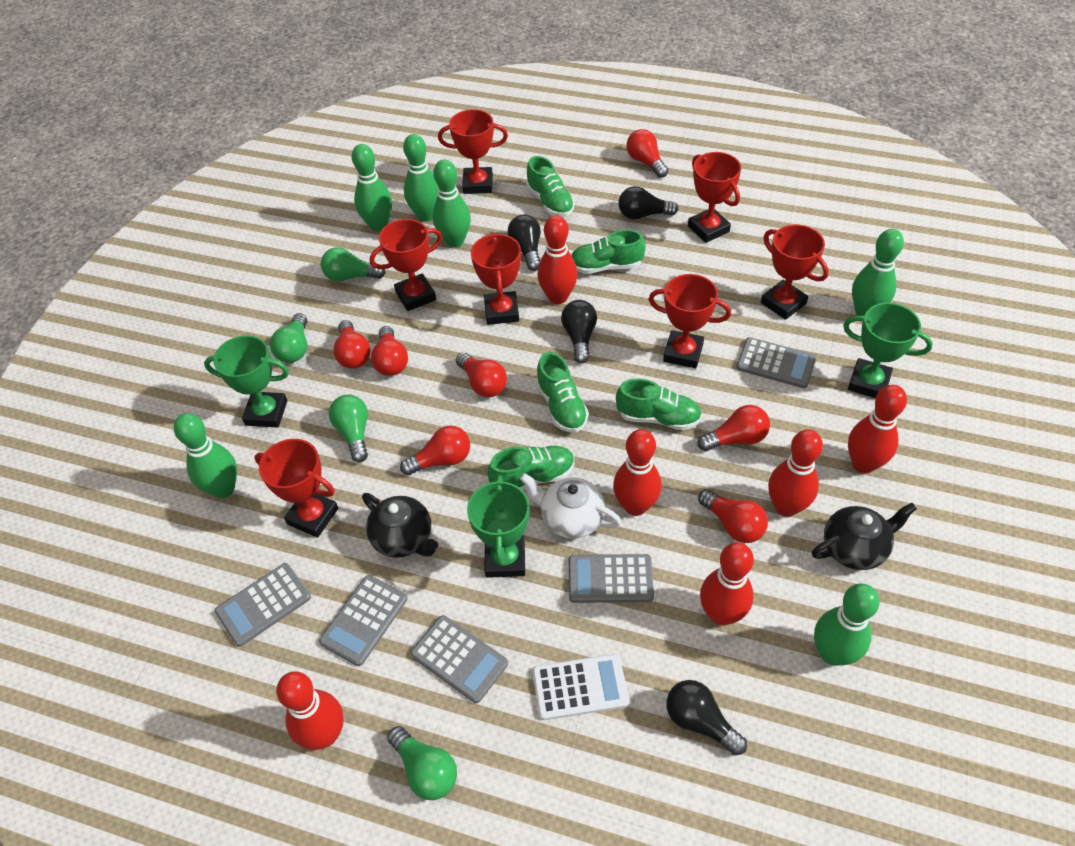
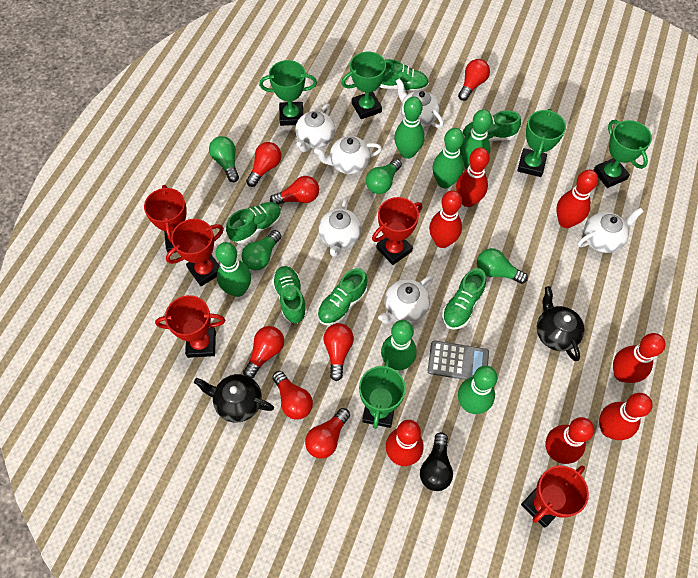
black light bulb: [508,215,541,271] [561,300,597,363] [618,186,679,220] [666,680,747,755] = 4 -> [420,432,453,491] = 1
green shoe: [488,446,574,490] [526,156,575,217] [536,352,589,433] [571,230,646,274] [616,378,702,430] = 5 -> [226,202,282,244] [272,266,307,323] [317,268,368,325] [379,59,429,92] [442,268,486,330] [462,110,521,141] = 6
green trophy: [204,335,289,428] [467,475,530,578] [843,303,933,398] = 3 -> [259,60,317,126] [341,51,394,119] [359,359,406,429] [517,109,566,177] [593,120,652,188] = 5
grey calculator: [215,563,311,647] [319,575,407,666] [411,615,508,703] [569,554,654,603] [736,337,816,388] = 5 -> [428,341,489,380] = 1
red bowling pin: [276,672,344,750] [537,215,578,304] [613,429,662,516] [700,542,754,626] [768,429,823,517] [848,385,907,473] = 6 -> [386,420,423,466] [429,190,462,248] [456,147,490,207] [545,417,594,464] [556,170,598,228] [599,393,653,440] [613,333,666,383] = 7
red trophy: [254,439,338,537] [370,219,442,311] [438,109,508,194] [471,233,521,325] [648,274,731,368] [688,152,741,243] [761,224,829,320] = 7 -> [144,185,186,253] [155,295,225,358] [166,219,224,286] [372,197,422,265] [521,466,589,528] = 5
white calculator: [533,654,629,720] = 1 -> none = 0
white teapot: [520,473,622,539] = 1 -> [295,104,335,152] [314,136,382,174] [318,198,362,257] [378,276,433,324] [396,78,444,128] [577,208,644,253] = 6

